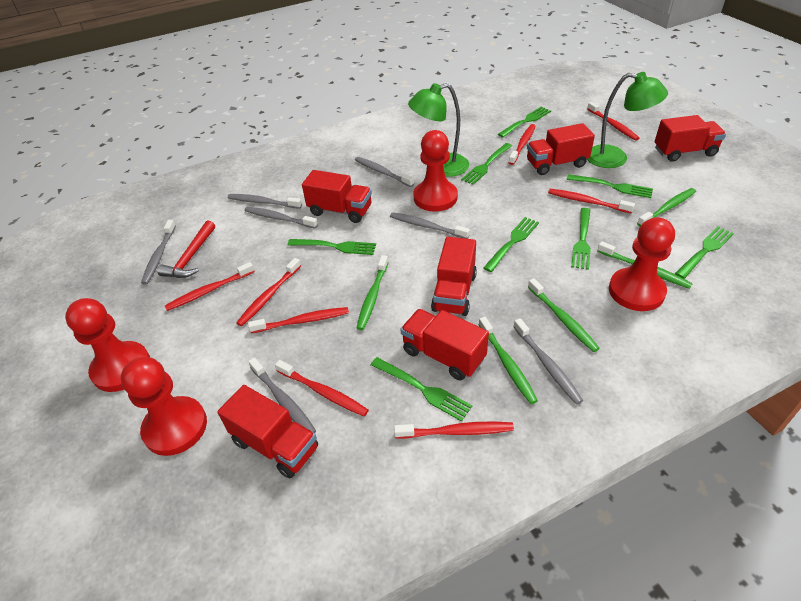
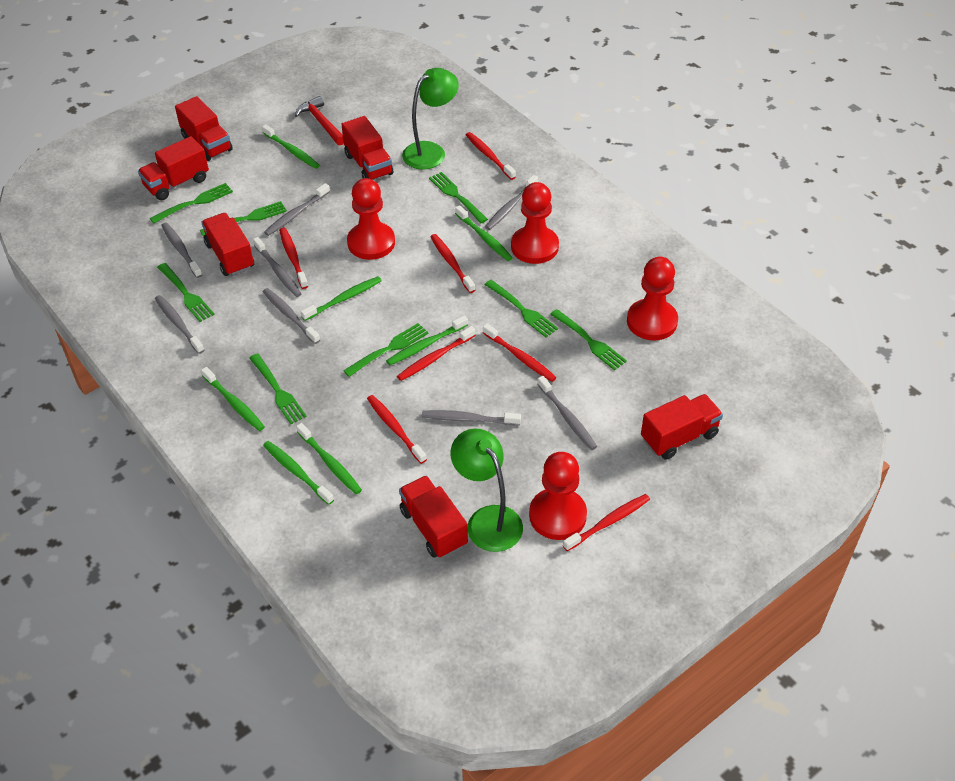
green toothbrush: [357,255,388,330] [479,317,538,404] [528,278,600,352] [597,241,693,289] [637,188,696,226] = 5 -> [201,367,265,431] [262,124,320,169] [263,441,334,505] [296,423,362,494] [301,276,382,321] [386,315,468,366] [455,205,513,261] = 7
grey toothbrush: [141,220,176,285] [228,194,302,209] [245,207,318,228] [248,358,316,433] [355,157,414,187] [390,212,470,239] [514,318,583,405] = 7 -> [155,295,204,354] [161,222,203,278] [253,237,302,297] [263,288,320,344] [264,183,330,236] [422,410,521,425] [485,175,538,230] [537,376,597,450] = 8
red toothbrush: [165,262,255,311] [236,258,301,326] [248,307,349,333] [275,360,369,416] [394,422,514,439] [509,124,536,165] [548,189,635,214] [587,102,639,141] = 8 -> [279,228,308,289] [367,395,427,464] [397,326,476,381] [430,234,475,293] [466,132,516,180] [483,324,557,382] [563,494,650,551] = 7

